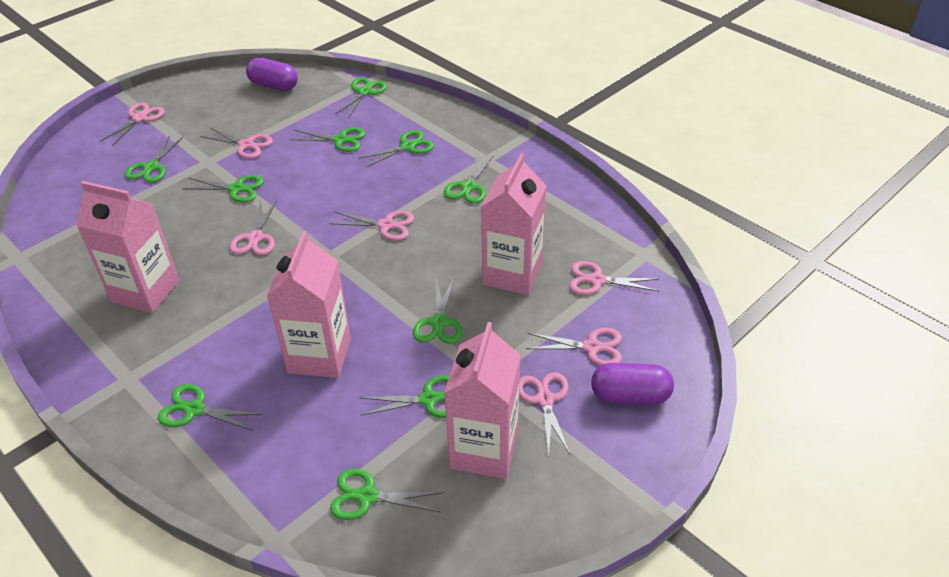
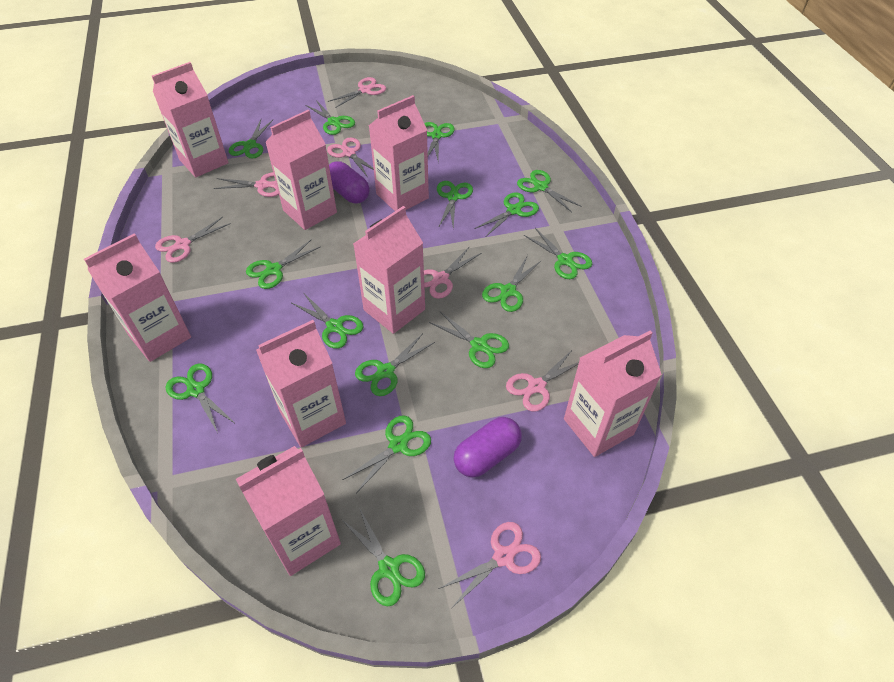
green scissors: [125,136,183,183] [158,384,263,430] [182,175,264,202] [289,128,365,152] [330,469,444,520] [335,77,387,118] [358,130,434,167] [359,375,449,418] [413,277,463,344] [444,156,493,204] = 10 -> [165,363,234,433] [229,119,273,159] [246,240,321,289] [292,293,364,349] [305,100,355,135] [341,508,425,606] [343,415,431,493] [355,333,435,396] [424,122,455,161] [429,312,509,368] [437,181,473,230] [475,192,539,236] [482,255,542,312] [517,170,582,212] [524,228,592,279] = 15
pink carton: [76,181,179,313] [267,231,351,378] [444,322,521,479] [481,153,547,295] = 4 -> [84,233,191,362] [152,62,229,177] [236,446,341,576] [256,320,346,448] [265,110,337,230] [353,206,425,334] [369,95,429,211] [564,330,662,457] = 8

